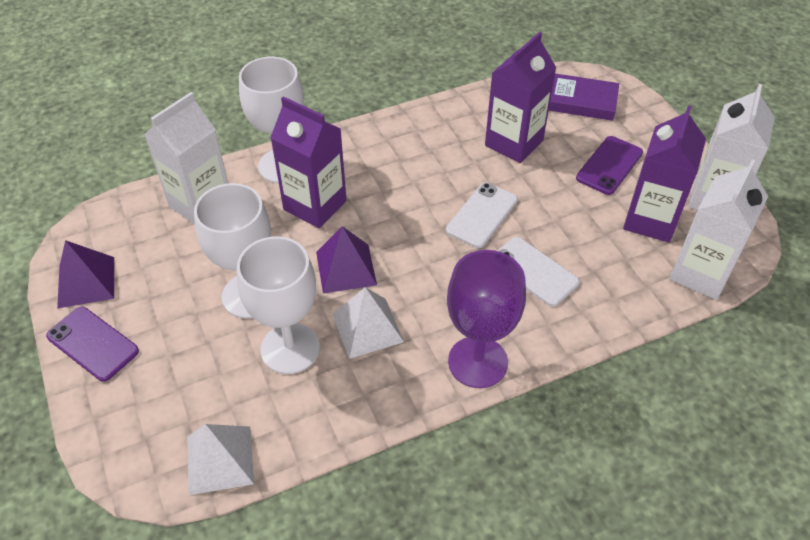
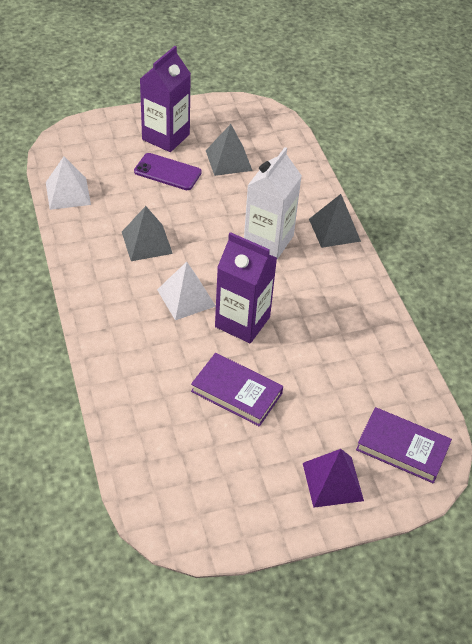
grey pyramid: none = 0 -> [122,206,173,261] [206,124,253,176] [309,194,361,248] = 3
purple book: [549,73,619,121] = 1 -> [191,353,283,427] [356,407,452,484] = 2
purple carton: [270,96,347,228] [485,32,556,163] [623,105,706,243] = 3 -> [140,46,191,152] [215,232,277,343] = 2
purple goblet: [447,250,526,388] = 1 -> none = 0
purple phone: [46,307,139,382] [576,136,643,195] = 2 -> [134,153,202,190] = 1
purple pyramid: [57,240,114,309] [316,226,377,294] = 2 -> [303,449,364,508] = 1
white carton: [144,92,228,225] [670,159,768,300] [688,84,775,210] = 3 -> [244,147,302,259] = 1
white goblet: [194,183,271,319] [237,236,320,374] [239,57,304,184] = 3 -> none = 0
white phone: [446,183,518,248] [497,237,580,307] = 2 -> none = 0

